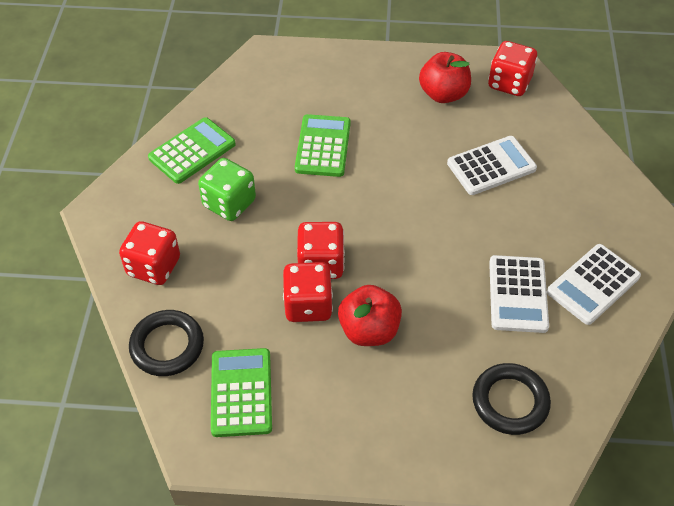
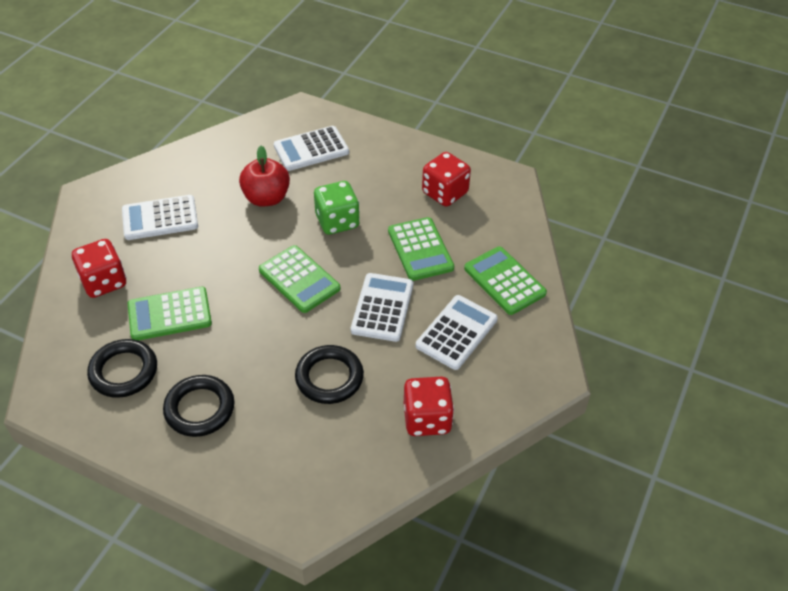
black ring: [129,310,204,376] [472,363,551,435] = 2 -> [87,339,157,398] [163,375,234,437] [295,345,364,404] = 3
green calculator: [148,117,236,184] [211,348,272,437] [295,114,351,177] = 3 -> [128,286,212,341] [259,245,340,313] [388,217,454,281] [464,246,547,315] = 4
red apple: [338,285,402,346] [419,52,471,103] = 2 -> [239,146,290,206] = 1
red dice: [119,221,180,285] [283,262,333,322] [297,222,345,279] [488,41,538,96] = 4 -> [72,239,126,298] [404,376,454,436] [422,152,471,207] = 3
white calculator: [447,136,537,195] [489,255,549,333] [547,244,641,325] = 3 -> [122,195,198,240] [274,126,349,171] [351,273,413,342] [416,295,498,370] = 4

